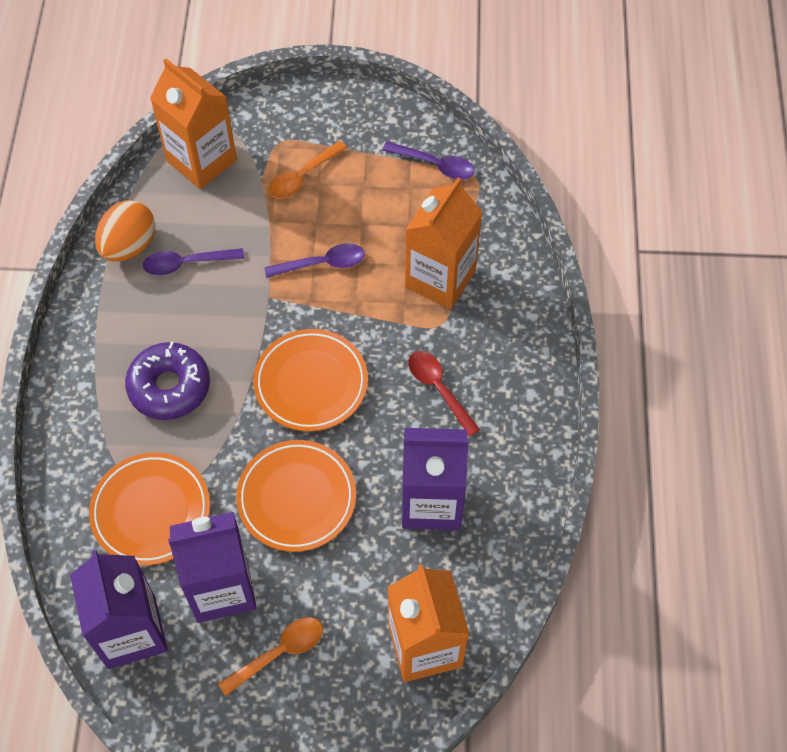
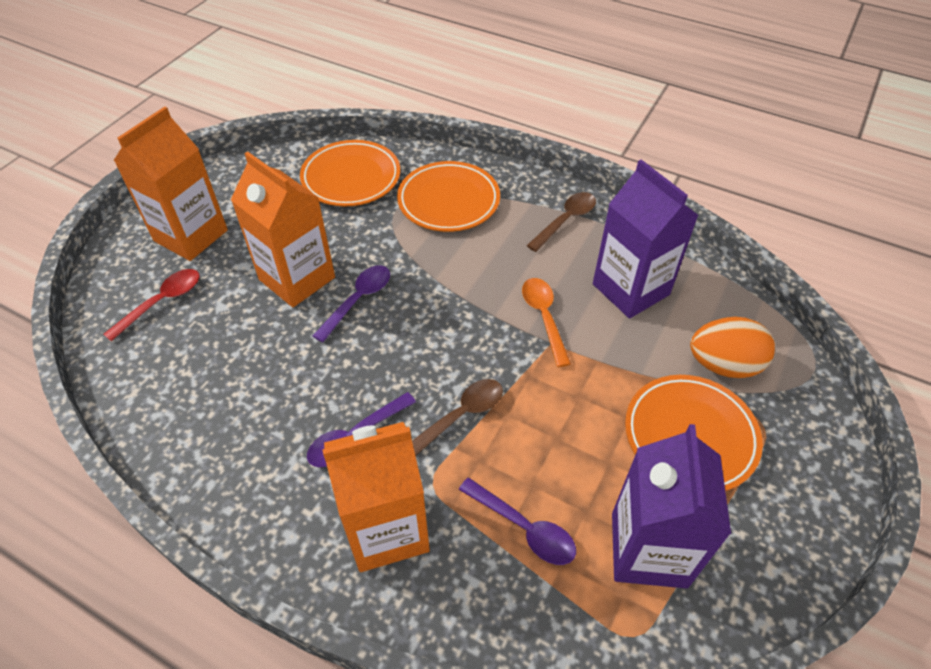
brown spoon: none = 0 -> [412,379,503,456] [526,192,596,252] = 2
orange spoon: [218,617,323,696] [269,141,347,199] = 2 -> [522,278,571,367] = 1
purple carton: [70,550,168,669] [168,512,257,623] [402,428,469,530] = 3 -> [593,160,699,318] [612,424,731,589] = 2
purple donut: [125,342,210,420] = 1 -> none = 0

